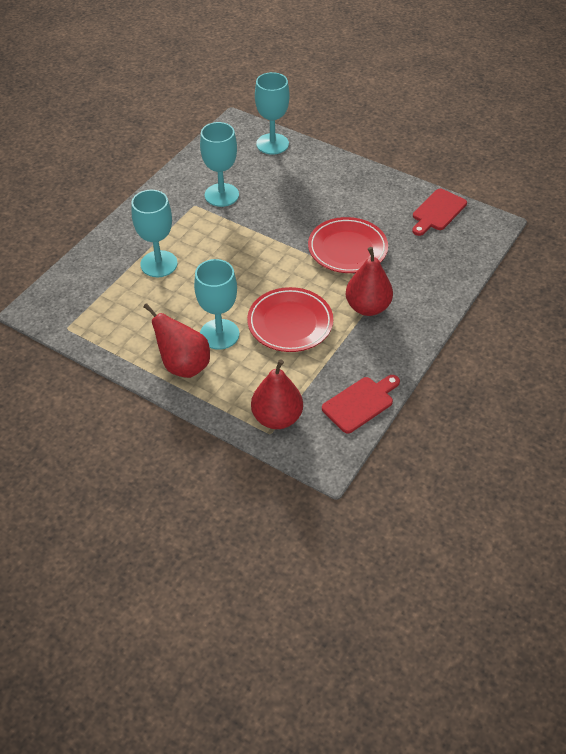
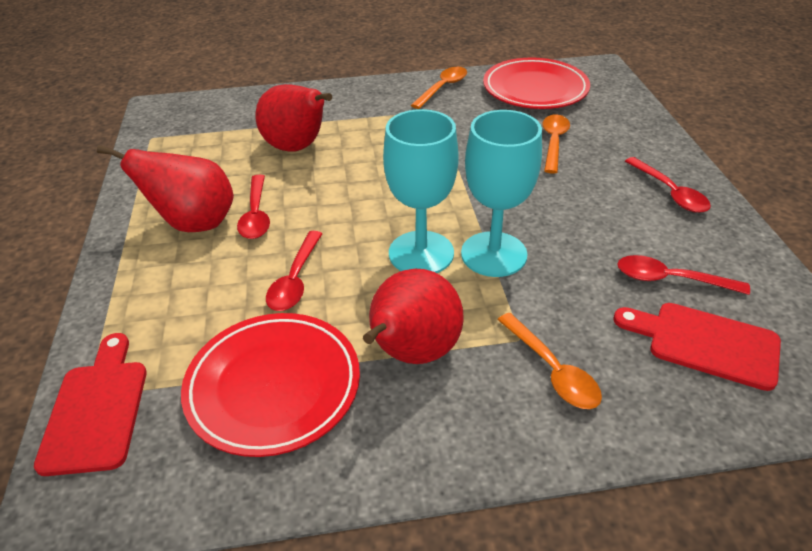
orange spoon: none = 0 -> [411,67,467,109] [497,313,602,409] [542,115,570,174] = 3
red spoon: none = 0 -> [237,175,270,239] [266,231,322,311] [617,255,750,295] [625,157,711,213] = 4
turquoise goblet: [131,190,178,277] [194,259,239,350] [200,122,239,207] [255,72,290,155] = 4 -> [383,109,459,273] [461,110,542,277] = 2

